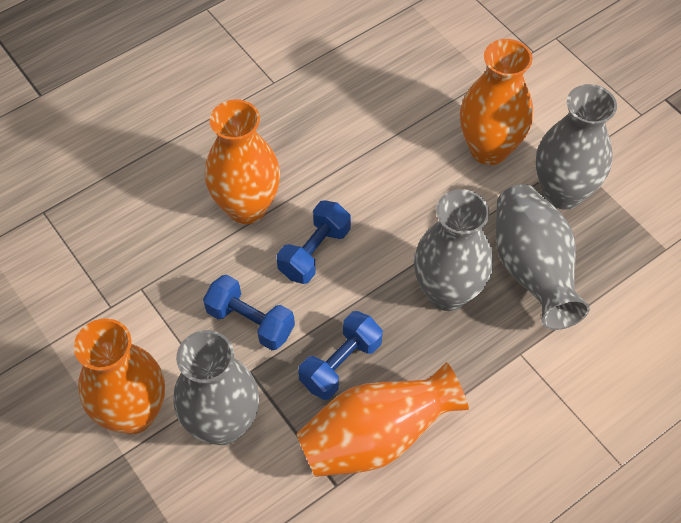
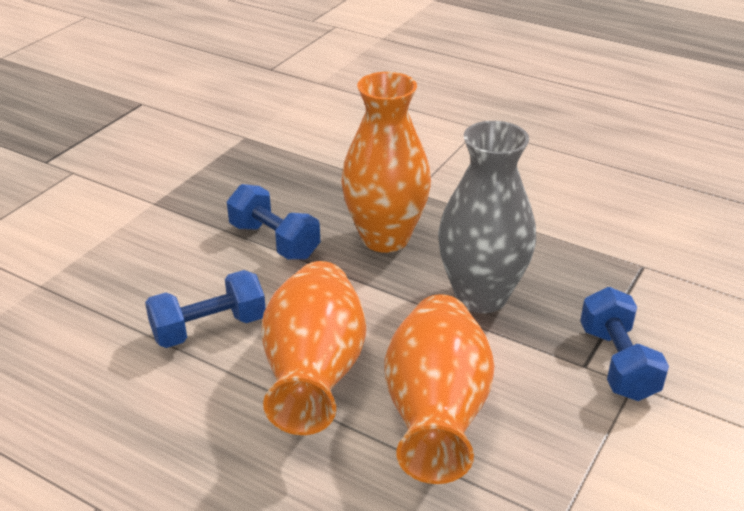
grey vase: [174,330,259,445] [414,189,493,311] [496,184,590,330] [536,84,617,210] = 4 -> [438,121,536,313] = 1
orange vase: [74,318,165,434] [205,99,280,224] [296,362,469,477] [460,39,533,165] = 4 -> [262,261,366,435] [341,72,431,253] [384,294,495,484] = 3

